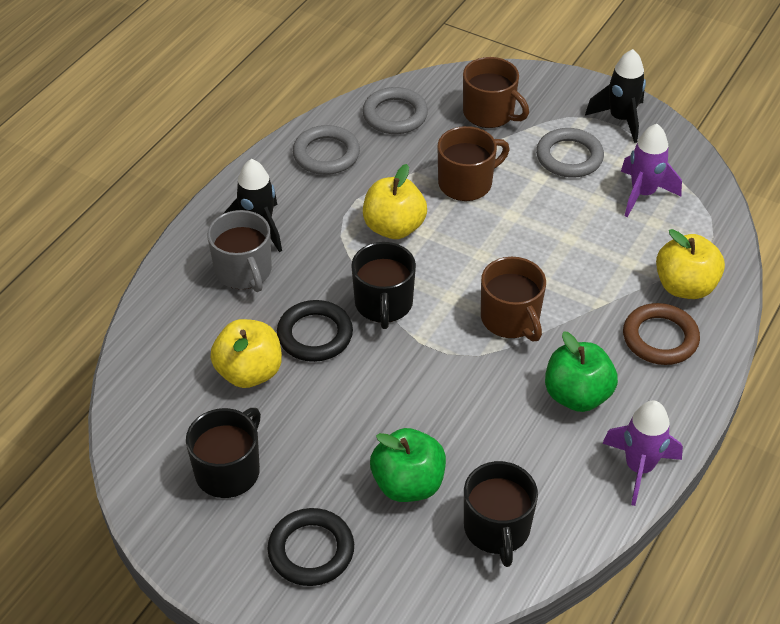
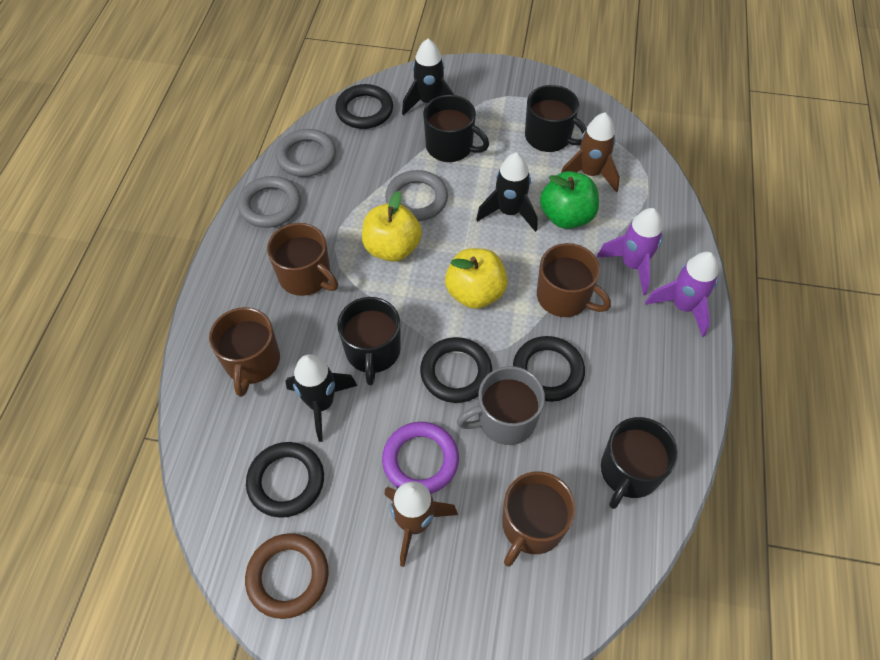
black mug: [186,408,261,498] [351,242,416,329] [464,461,538,567] = 3 -> [337,297,401,385] [423,95,489,162] [525,85,587,152] [601,417,678,509] = 4
black ring: [267,508,354,586] [277,300,353,362] = 2 -> [246,442,324,518] [335,84,393,129] [420,337,492,403] [513,336,585,402] = 4
black rocket: [223,159,282,252] [585,49,646,143] = 2 -> [286,354,357,442] [402,39,454,116] [476,153,537,232] = 3
brown mug: [438,126,510,201] [463,57,529,128] [481,257,546,341] = 3 -> [209,307,280,397] [267,223,338,296] [502,472,576,567] [537,243,611,317] = 4
brown rocket: none = 0 -> [384,481,458,567] [561,113,620,192] = 2
green apple: [370,428,446,502] [545,331,618,412] = 2 -> [540,171,599,229] = 1
purple ring: none = 0 -> [382,422,459,494] = 1
yellow apple: [210,319,282,388] [363,164,427,239] [656,229,725,299] = 3 -> [362,191,422,262] [445,248,508,309] = 2

